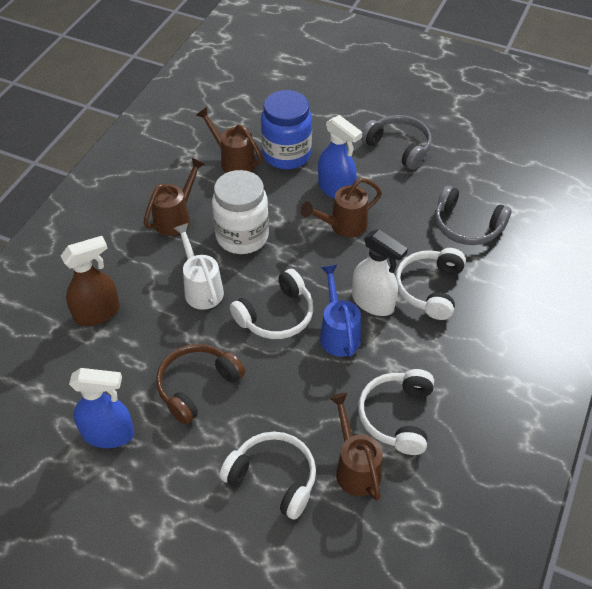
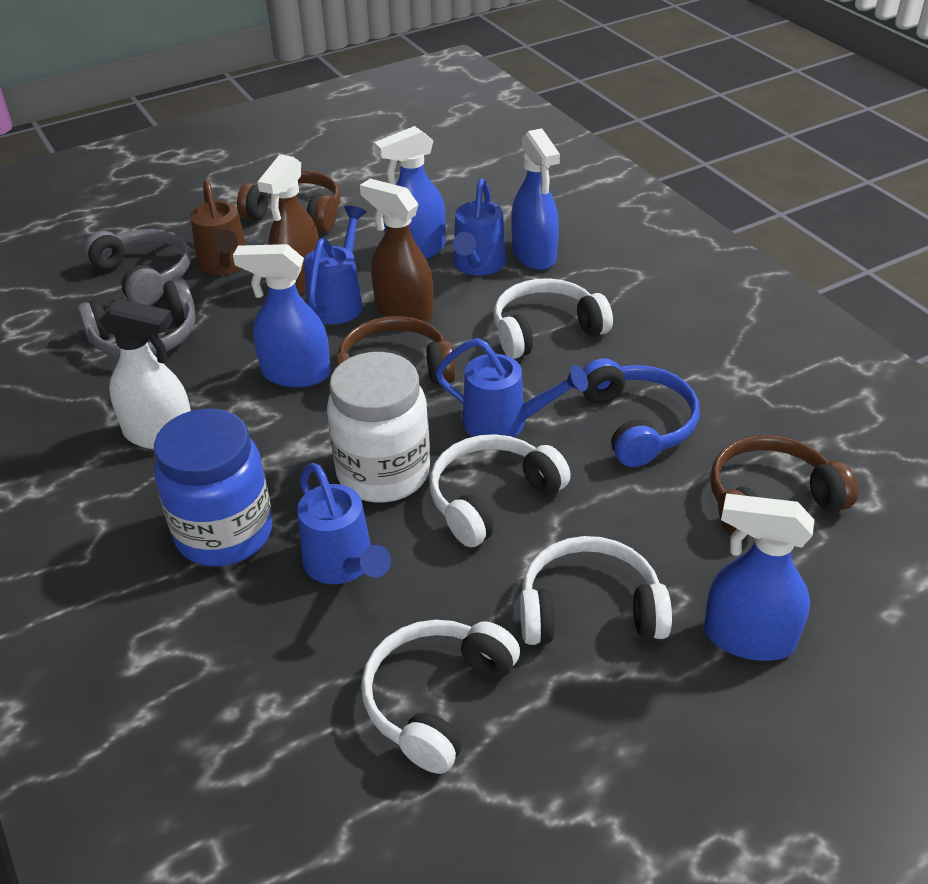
blue headphones: none = 0 -> [582,358,700,467] = 1
blue spray bottle: [69,368,134,448] [318,115,363,199] = 2 -> [233,244,331,387] [374,126,446,259] [511,128,560,270] [704,494,814,661] = 4
blue watering can: [320,265,361,357] = 1 -> [297,463,391,584] [304,205,366,324] [435,338,588,437] [453,178,506,276] = 4
brown headphones: [156,344,245,425] = 1 -> [237,170,340,232] [336,316,456,384] [710,435,858,539] = 3
brown spray bottle: [61,236,120,326] = 1 -> [257,154,319,295] [360,179,433,322] = 2
brown watering can: [144,158,205,236] [196,107,263,173] [301,178,382,237] [329,393,383,501] = 4 -> [190,179,246,275] = 1
white watering can: [173,223,224,310] = 1 -> none = 0

